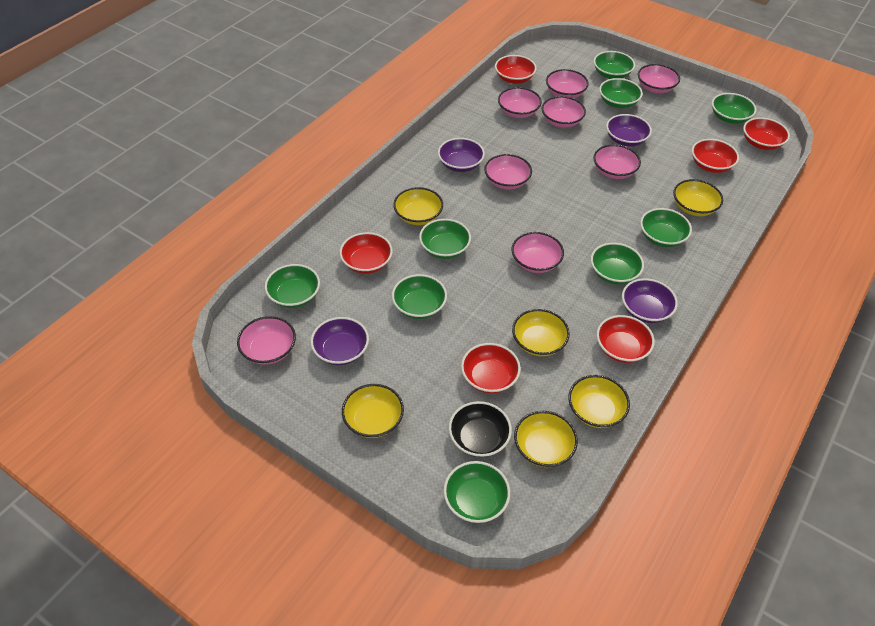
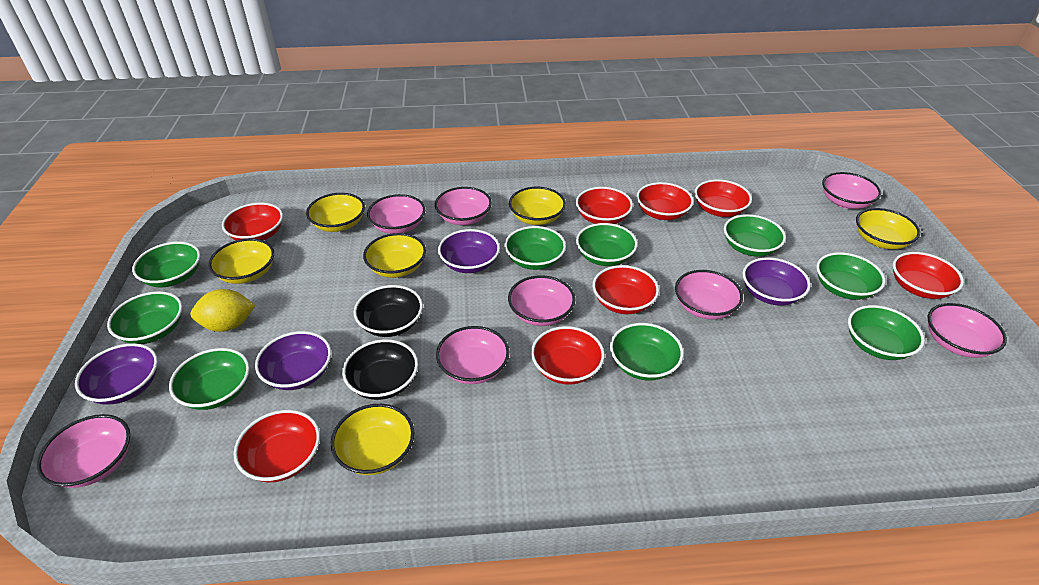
black bowl: [449,401,512,457] = 1 -> [342,339,418,400] [354,285,423,337] = 2
red bowl: [340,232,393,274] [461,343,521,393] [495,55,537,84] [597,315,655,363] [692,139,739,173] [743,117,790,150] = 6 -> [222,203,283,240] [234,410,320,482] [531,326,605,385] [576,187,633,224] [593,265,659,314] [637,182,694,220] [695,179,752,217] [893,252,964,299] = 8
yellow lemon: none = 0 -> [190,289,256,332] = 1

